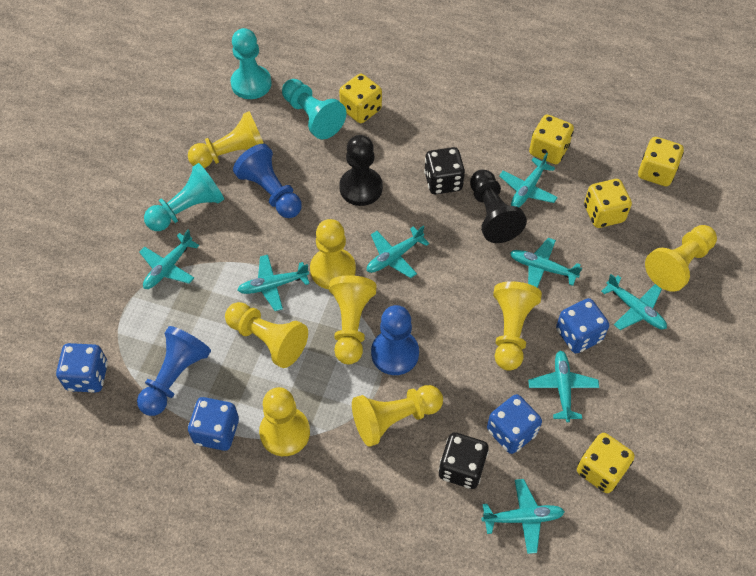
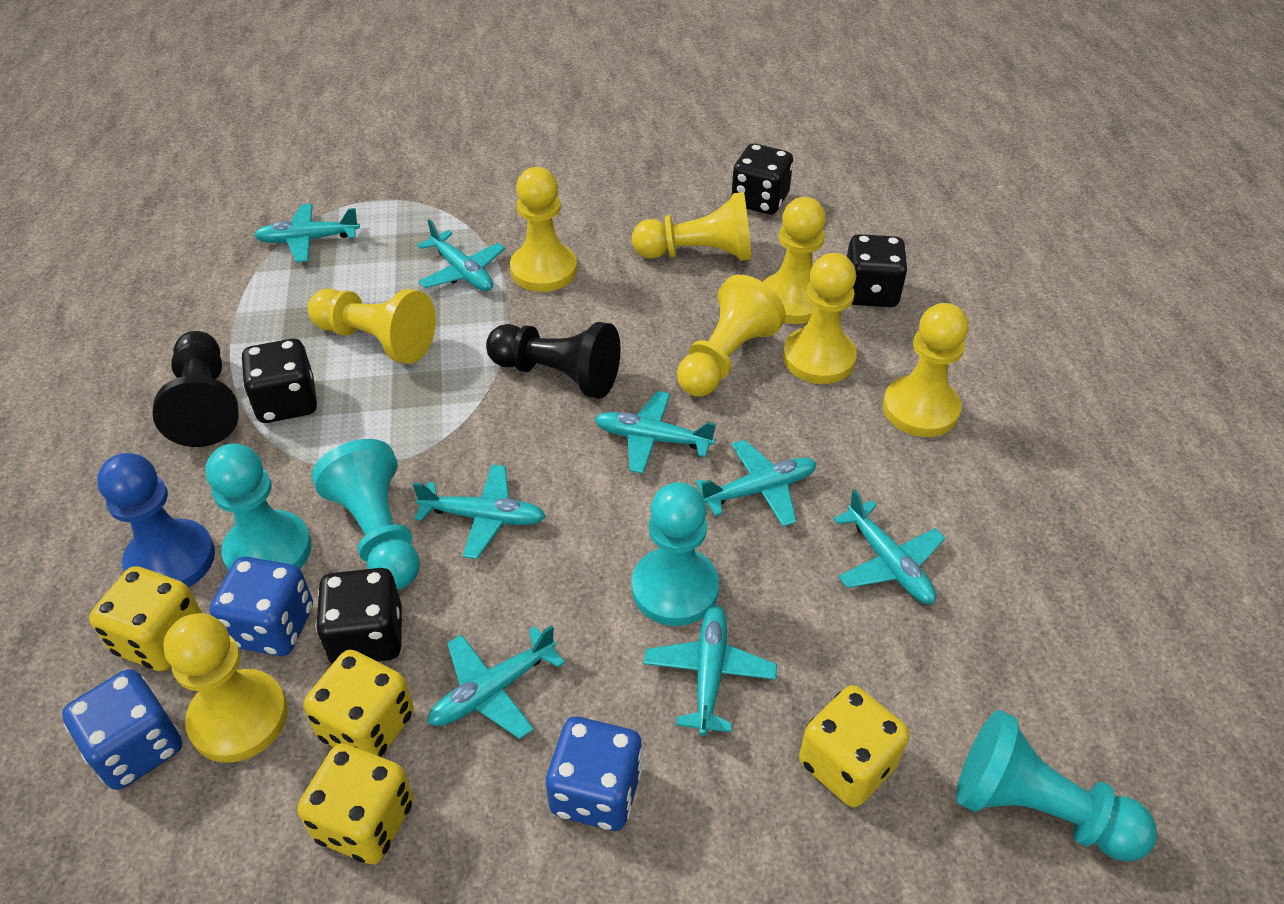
black dice: [424,147,465,194] [439,432,489,489] = 2 -> [241,339,317,423] [316,568,402,664] [731,143,793,215] [847,234,908,307] = 4
blue dice: [56,343,108,393] [188,397,239,451] [487,394,542,454] [556,298,609,353] = 4 -> [62,669,182,790] [210,557,313,656] [546,717,643,831] = 3
blue pawn: [137,326,211,416] [233,144,302,218] [371,305,419,375] = 3 -> [97,453,215,587] = 1
turquoise pawn: [144,163,224,231] [230,28,272,99] [282,79,346,139] = 3 -> [206,444,312,571] [312,439,420,590] [632,482,719,626] [956,710,1157,862] = 4
yellow dice: [339,74,382,123] [529,115,574,164] [577,433,635,493] [584,179,632,228] [638,137,684,186] = 5 -> [89,566,202,671] [297,743,414,864] [303,650,414,757] [799,685,909,807] = 4

